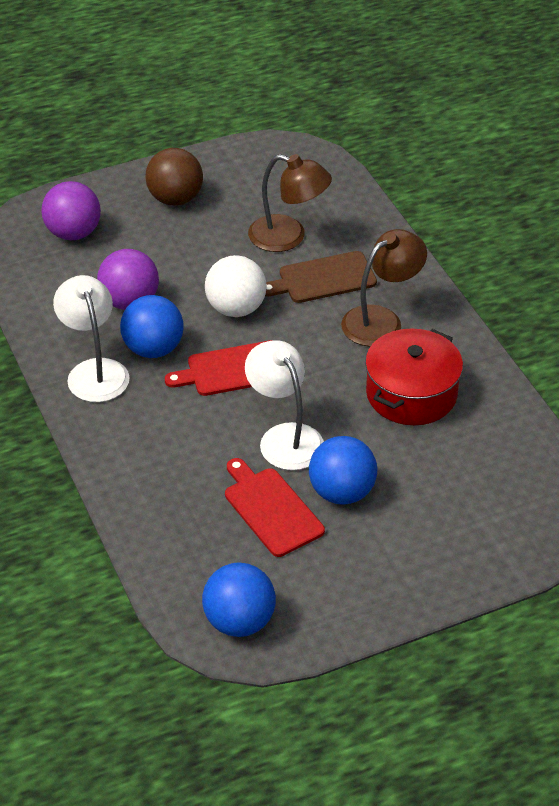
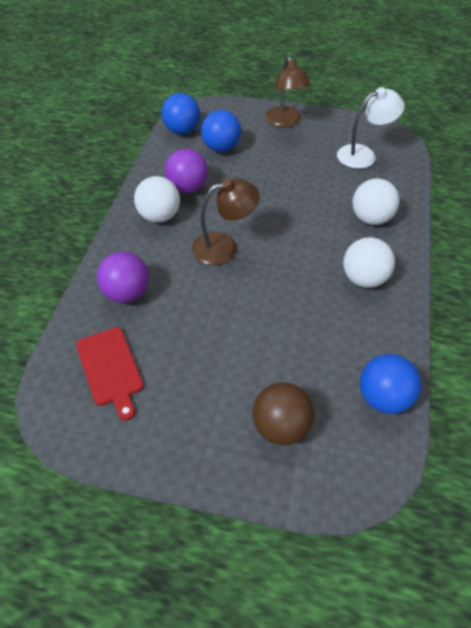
brown cutting board: [265,251,377,303] = 1 -> none = 0
red cutting board: [165,340,274,396] [225,458,325,557] = 2 -> [76,327,144,421] = 1
red pot: [365,329,463,425] = 1 -> none = 0
white ball: [205,255,267,317] = 1 -> [134,176,180,223] [343,237,395,288] [352,178,400,225] = 3
white lamp: [53,275,130,402] [245,340,324,470] = 2 -> [337,87,405,169] = 1

